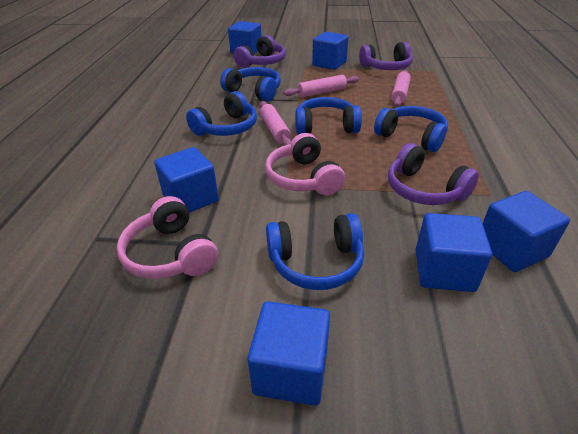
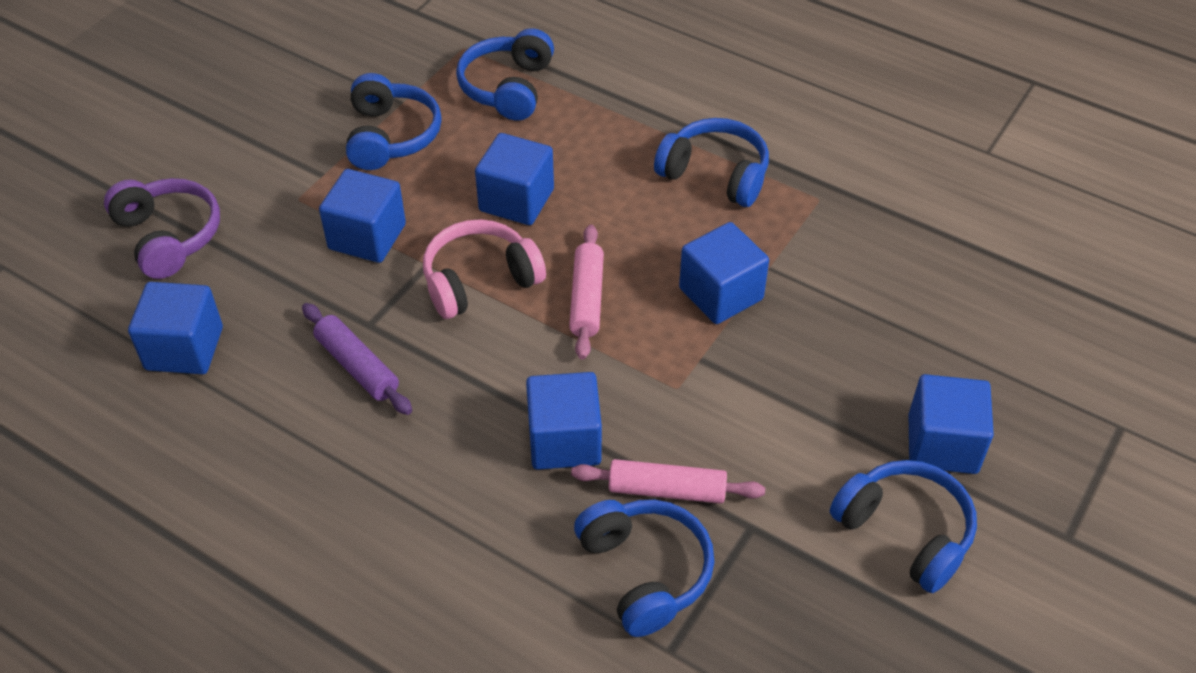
pink headphones: [117,196,218,279] [265,133,345,195] = 2 -> [423,219,546,319] = 1
pink rolling pin: [260,101,291,146] [284,75,359,97] [391,70,411,107] = 3 -> [569,225,604,359] [571,459,765,504] = 2
purple headphones: [234,35,286,68] [359,42,413,70] [388,143,479,205] = 3 -> [104,178,220,279] = 1
purple rolling pin: none = 0 -> [302,303,412,415] = 1

